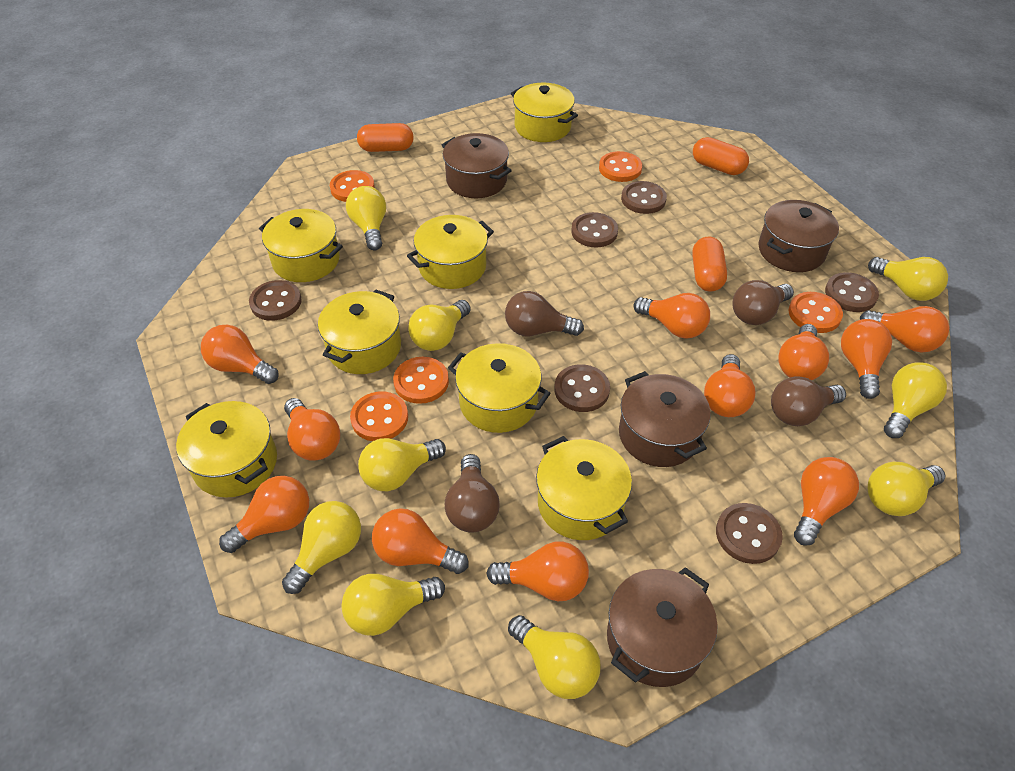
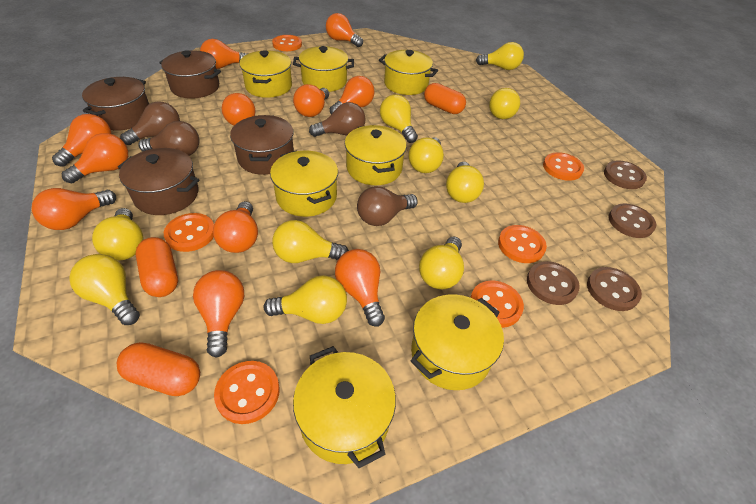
brown button: [249,280,302,321] [554,364,610,412] [571,212,618,247] [621,181,667,214] [716,503,783,564] [825,272,879,312] = 6 -> [527,261,580,305] [587,267,642,311] [604,160,647,189] [608,204,656,238] = 4
orange button: [330,170,375,202] [350,392,408,441] [393,357,449,404] [599,151,642,182] [788,292,843,333] = 5 -> [164,213,214,252] [214,361,280,424] [272,35,302,51] [470,281,524,328] [498,225,547,263] [543,152,584,181] = 6
yellow light bulb: [282,501,361,594] [342,574,445,636] [346,186,386,250] [358,438,446,491] [408,300,471,351] [508,615,600,699] [867,462,945,516] [868,257,948,301] [884,362,947,438] = 9 -> [69,254,140,325] [92,208,144,261] [263,275,347,324] [272,220,349,263] [380,94,418,143] [409,137,444,173] [419,236,464,289] [446,162,484,203] [476,42,524,70] [489,88,520,119] = 10

